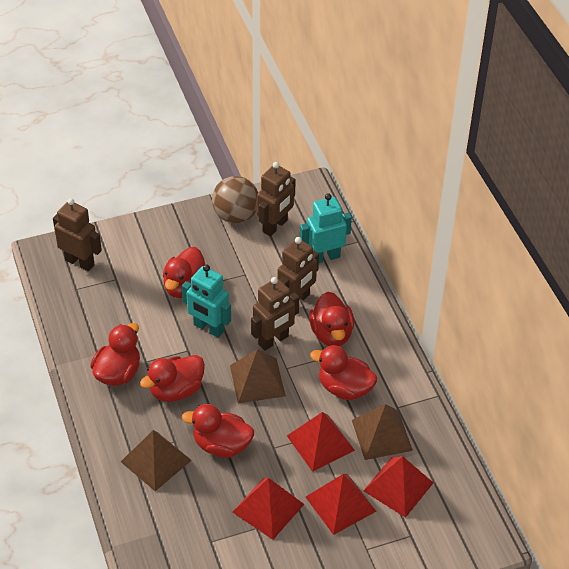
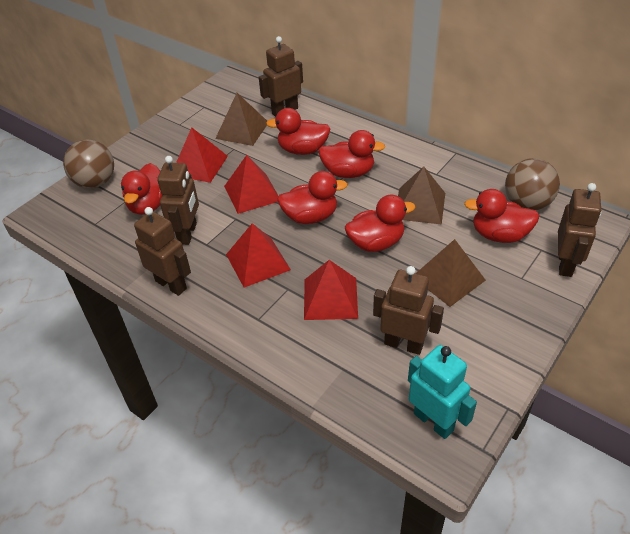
brown ball: [212,176,258,223] = 1 -> [63,139,114,188] [505,158,560,210] = 2
brown robot: [53,198,102,271] [251,277,299,351] [257,162,296,236] [277,237,319,300] = 4 -> [134,207,191,296] [157,156,199,245] [259,36,303,117] [373,266,444,355] [558,183,601,277] = 5
turquoise robot: [182,265,231,338] [300,193,352,263] = 2 -> [408,345,477,439] = 1

